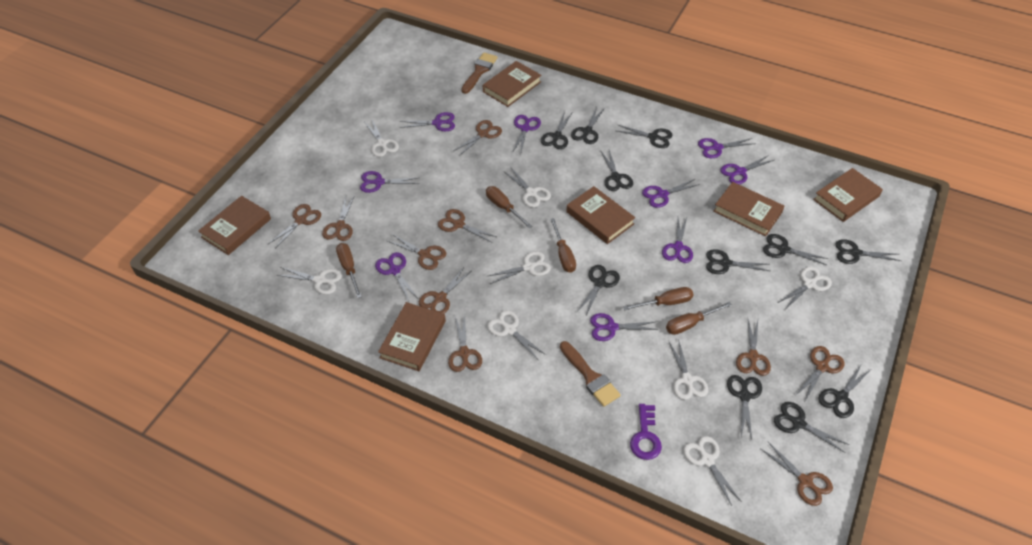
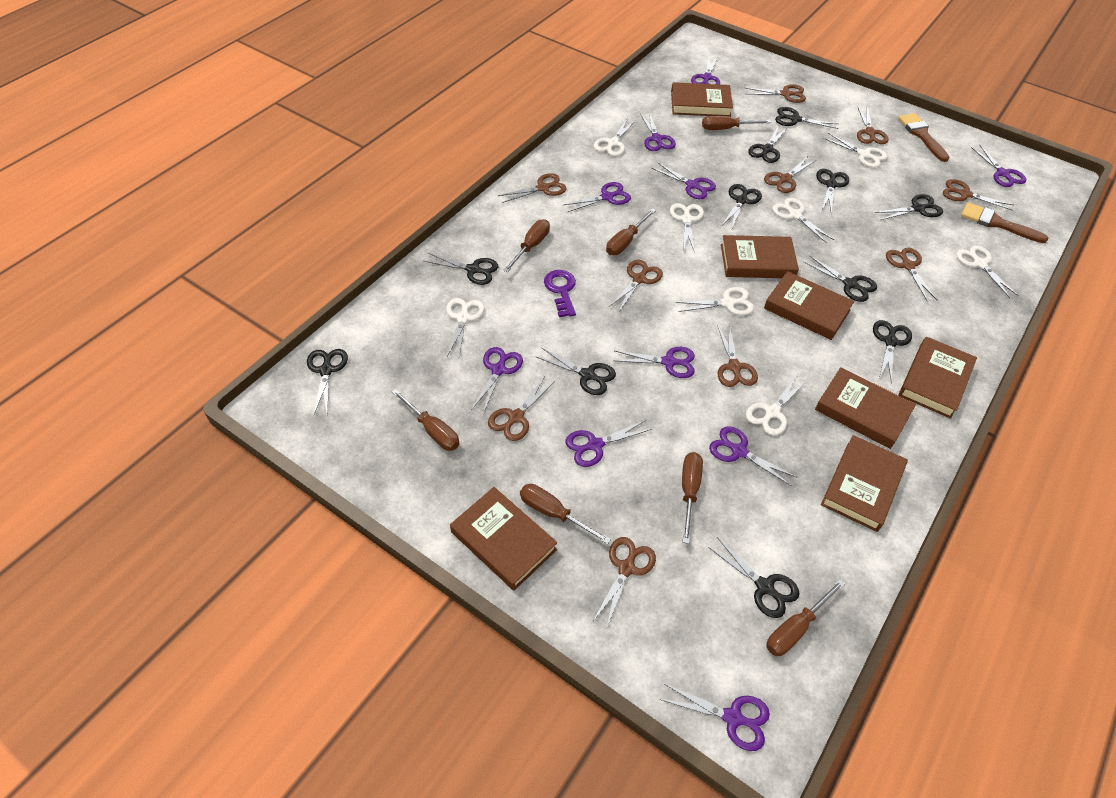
brown book: [198,196,271,255] [378,302,446,371] [483,61,541,107] [566,186,635,244] [713,182,785,237] [813,168,883,222] = 6 -> [450,487,557,590] [671,82,733,117] [721,235,799,278] [764,271,854,340] [815,367,916,449] [821,435,908,532] [899,337,977,419] = 7
brown screwdriver: [336,243,362,298] [486,186,533,229] [550,218,576,273] [623,287,694,310] [666,302,732,335] = 5 -> [392,389,460,451] [503,219,550,273] [520,484,611,544] [606,209,656,255] [682,452,703,544] [702,116,772,130] [766,579,845,656] = 7
purple scissors: [360,171,419,193] [375,252,418,301] [399,112,455,131] [512,115,541,153] [590,313,659,341] [642,179,700,208] [662,217,693,263] [698,138,756,158] [720,155,774,184] = 9 -> [471,347,523,414] [564,182,631,212] [565,420,652,467] [614,347,695,378] [640,112,676,151] [652,162,716,199] [659,684,770,751] [691,56,720,85] [709,426,796,486] [971,145,1026,187] = 10

